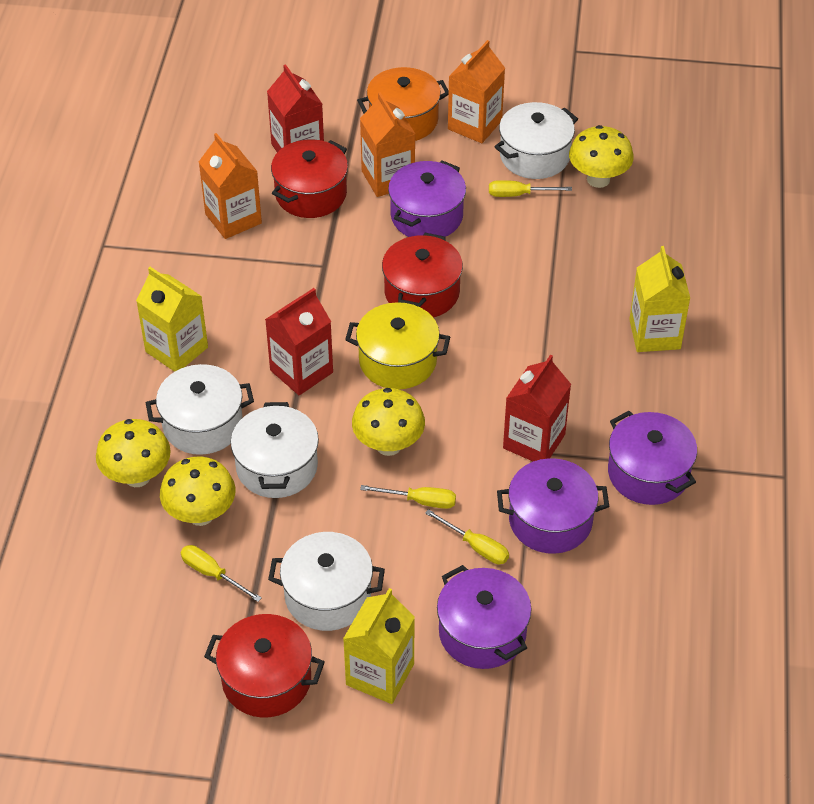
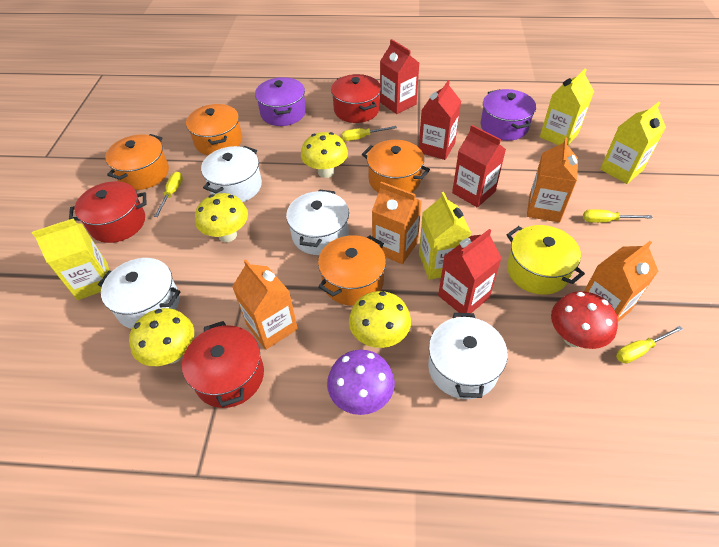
orange carton: [199,133,262,239] [360,92,415,197] [448,40,505,143] = 3 -> [232,259,298,350] [372,182,422,264] [527,137,578,223] [584,241,658,322] = 4
orange pot: [357,67,449,141] = 1 -> [105,134,169,190] [186,104,242,155] [318,235,386,306] [362,140,430,193] = 4
purple mushroom: none = 0 -> [327,350,395,415] = 1
purple pot: [388,160,466,237] [437,565,531,669] [497,458,609,554] [608,411,697,505] = 4 -> [255,77,306,126] [481,89,536,141] = 2
red carton: [265,288,333,395] [267,64,324,152] [503,355,571,461] = 3 -> [380,39,419,114] [419,80,461,160] [438,229,502,313] [452,125,506,207] = 4
red mushroom: none = 0 -> [551,291,618,349] = 1
yellow carton: [136,267,208,372] [343,588,415,704] [629,246,690,352] = 3 -> [32,218,109,300] [419,192,471,280] [540,69,594,145] [600,102,666,184] = 4

